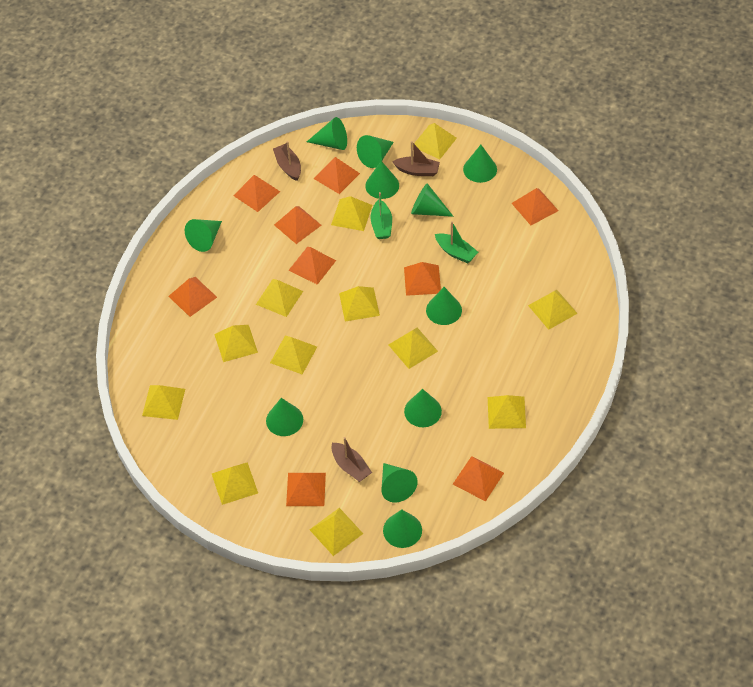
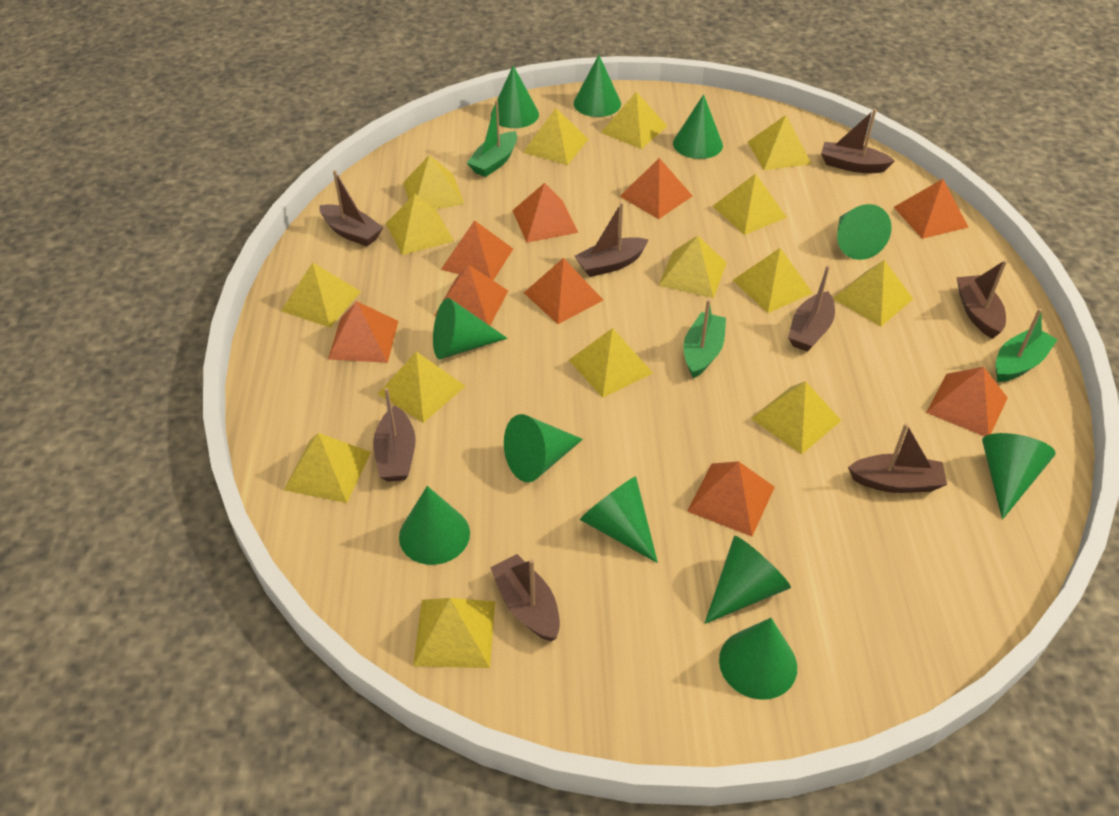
brown boat: [273,141,301,181] [332,437,372,482] [392,141,440,176] = 3 -> [319,170,383,246] [373,388,416,482] [490,554,560,641] [574,202,649,277] [788,265,835,352] [821,109,895,173] [848,423,947,493] [957,260,1007,339] = 8
green boat: [370,192,392,239] [435,221,478,263] = 2 -> [467,100,517,177] [684,299,726,378] [996,308,1057,382] = 3
yellow pyramid: [142,385,185,420] [212,462,258,505] [214,325,258,362] [256,279,303,317] [270,336,317,374] [310,508,363,556] [331,196,372,231] [339,286,380,322] [388,328,438,369] [414,123,457,159] [488,395,526,429] [528,290,578,330] = 12 -> [281,263,361,327] [284,433,371,503] [378,351,465,423] [386,194,454,255] [403,155,464,209] [413,598,495,668] [523,108,588,165] [569,328,653,398] [600,92,667,149] [658,235,727,298] [712,173,787,235] [733,248,813,313] [748,115,811,170] [751,381,841,454] [833,260,913,327] = 15

